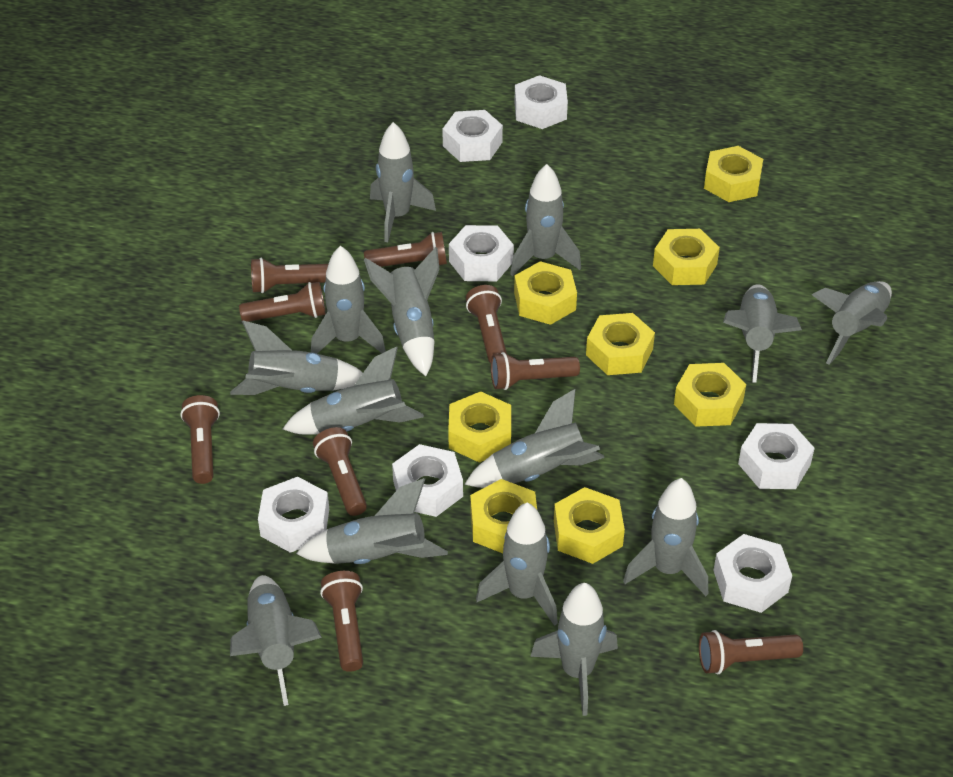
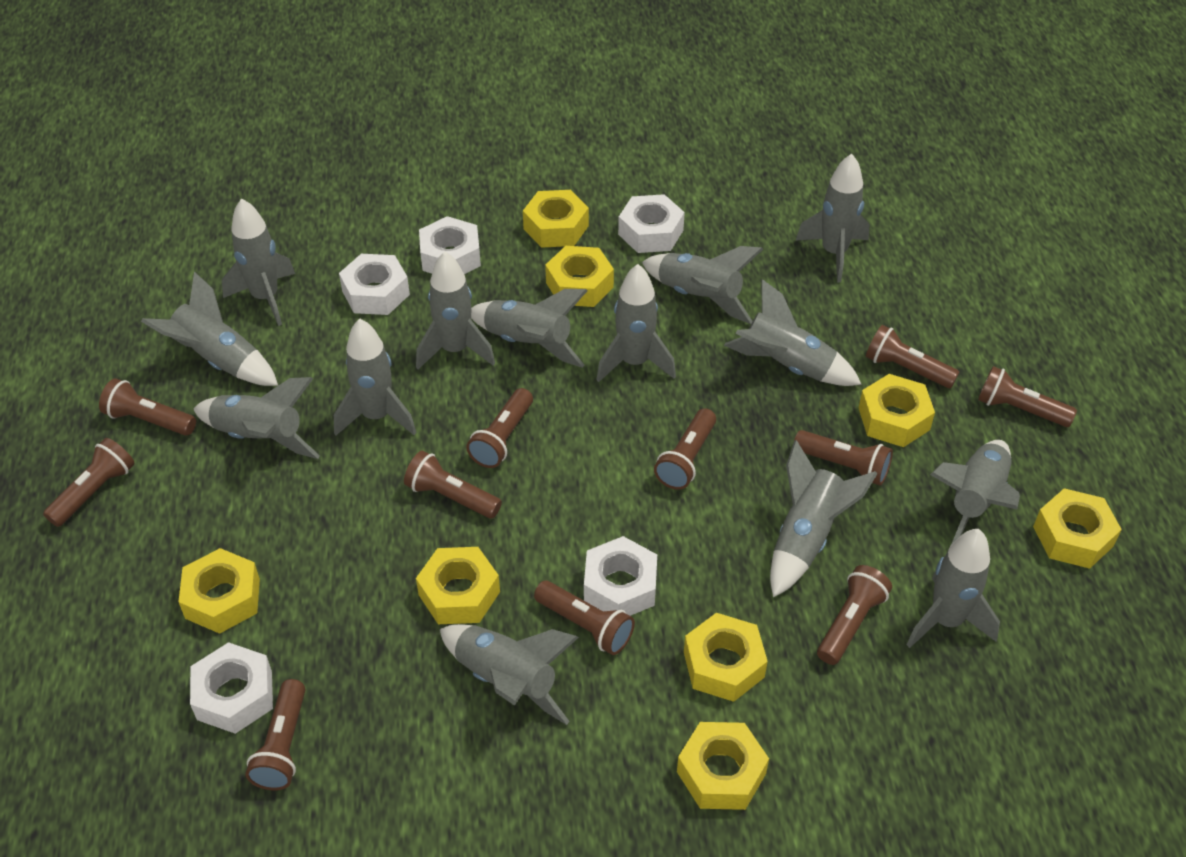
brown flashlight: [180,395,220,484] [239,282,326,322] [251,258,328,293] [313,427,367,516] [320,571,363,672] [364,232,447,267] [466,285,507,363] [491,352,580,390] [699,630,803,674] = 9 -> [43,438,135,527] [99,378,196,436] [245,679,305,790] [404,450,502,518] [466,388,533,468] [534,581,635,655] [654,408,716,490] [794,430,893,486] [817,565,892,665] [866,325,959,388] [978,366,1077,427] = 11
white nut: [258,477,329,553] [392,444,463,517] [442,110,503,162] [449,225,514,281] [515,75,568,129] [713,534,792,613] [738,423,815,489] = 7 -> [190,642,273,734] [339,254,410,315] [419,216,481,274] [584,536,657,616] [618,194,685,253] = 5

